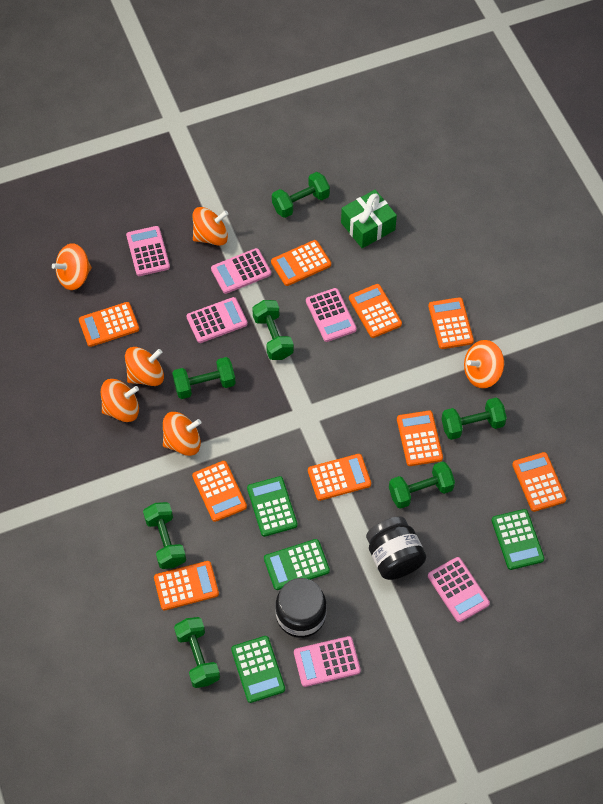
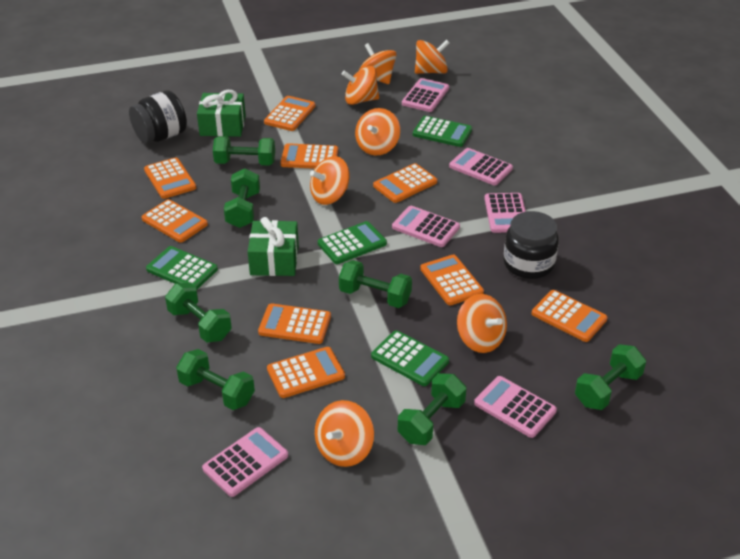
green gift: [341,190,397,248] = 1 -> [197,90,246,137] [248,217,299,276] = 2
orange spinning top: [52,243,92,290] [101,379,139,422] [125,347,164,386] [163,412,201,456] [193,207,228,246] [464,340,504,388] = 6 -> [310,156,349,205] [315,400,374,467] [342,66,379,105] [355,108,400,155] [359,43,397,84] [415,40,449,74] [457,294,507,353] = 7

